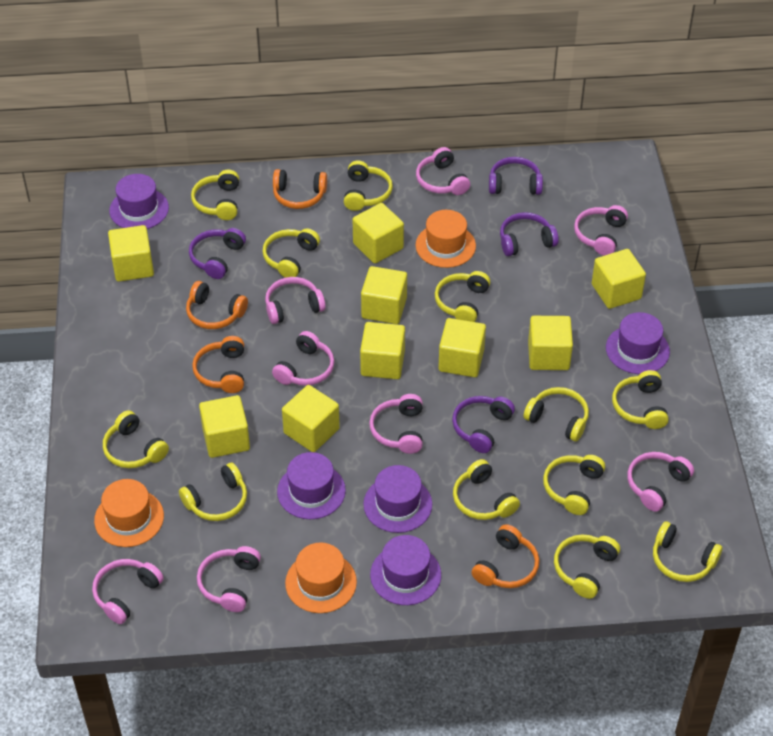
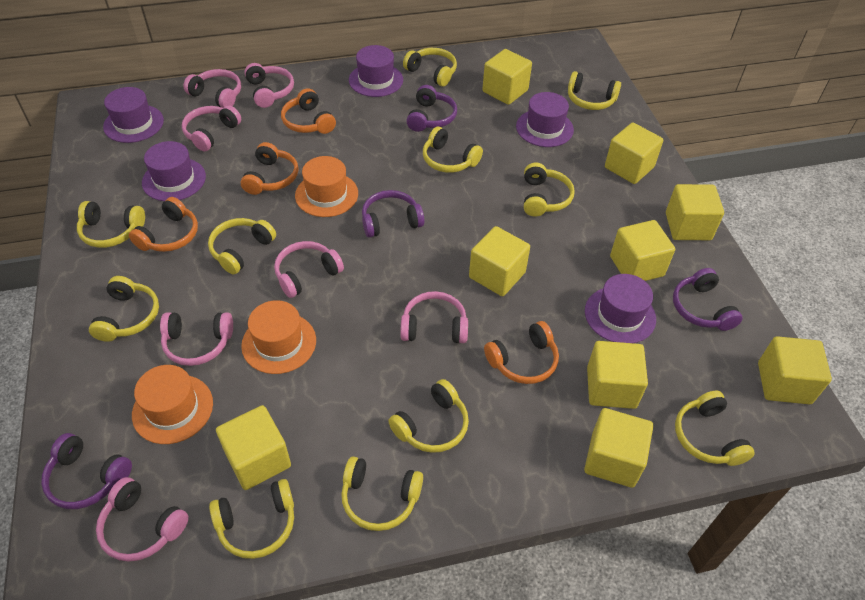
pink headphones: [92,559,164,624] [197,546,261,612] [265,277,326,324] [272,331,334,386] [369,394,423,454] [416,147,470,195] [574,205,628,256] [627,452,694,512] = 8 -> [96,477,189,562] [160,313,233,366] [182,105,241,151] [183,69,241,108] [244,63,294,108] [274,241,344,298] [400,291,468,343] = 7
yellow headphones: [103,410,169,468] [179,463,247,521] [191,170,239,220] [262,228,320,278] [344,160,393,211] [435,271,490,322] [453,459,520,520] [524,387,589,442] [543,455,605,515] [554,534,620,599] [612,370,669,429] [653,521,723,582] = 12 -> [77,201,145,248] [89,276,159,342] [208,218,276,274] [209,479,294,559] [341,456,423,531] [388,379,469,453] [403,48,457,87] [423,127,483,173] [524,163,575,217] [568,71,621,110] [675,391,755,466] = 11

